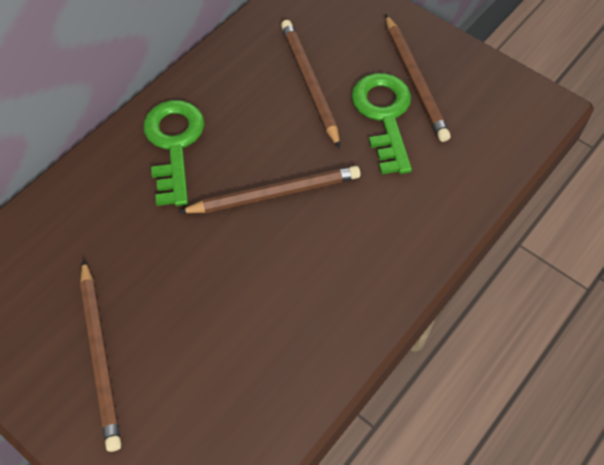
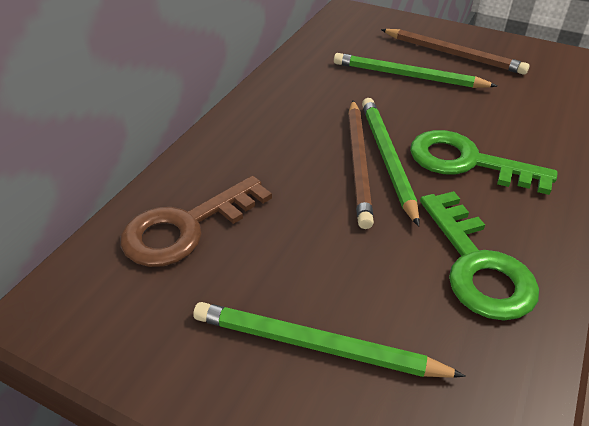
brown key: none = 0 -> [120,176,272,267] = 1
brown pencil: [80,259,121,452] [178,166,361,213] [281,20,340,148] [386,15,451,142] = 4 -> [348,101,374,229] [381,29,529,75] = 2
green pencil: none = 0 -> [193,302,466,378] [334,53,497,88] [362,98,420,227] = 3

